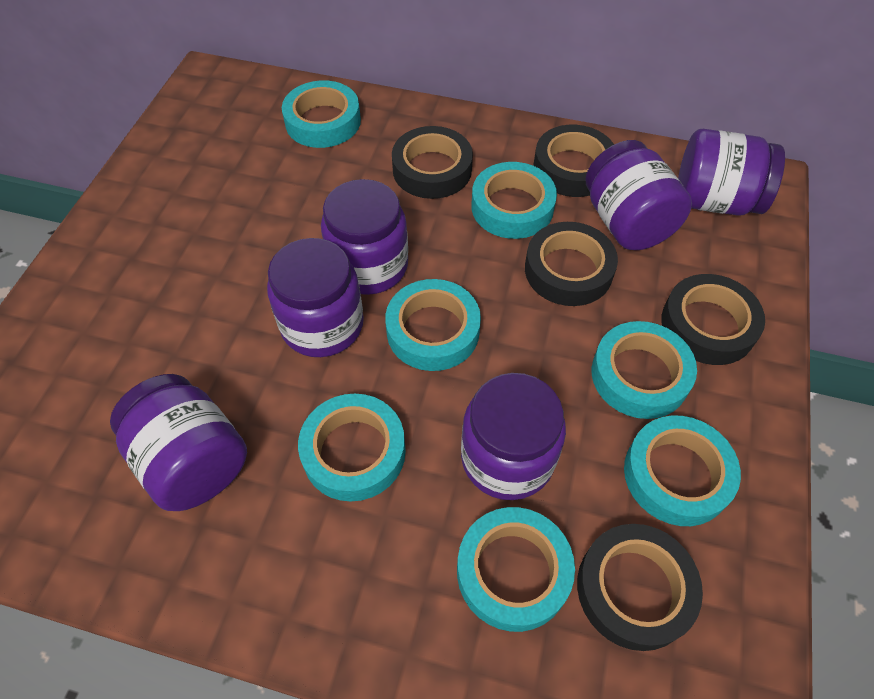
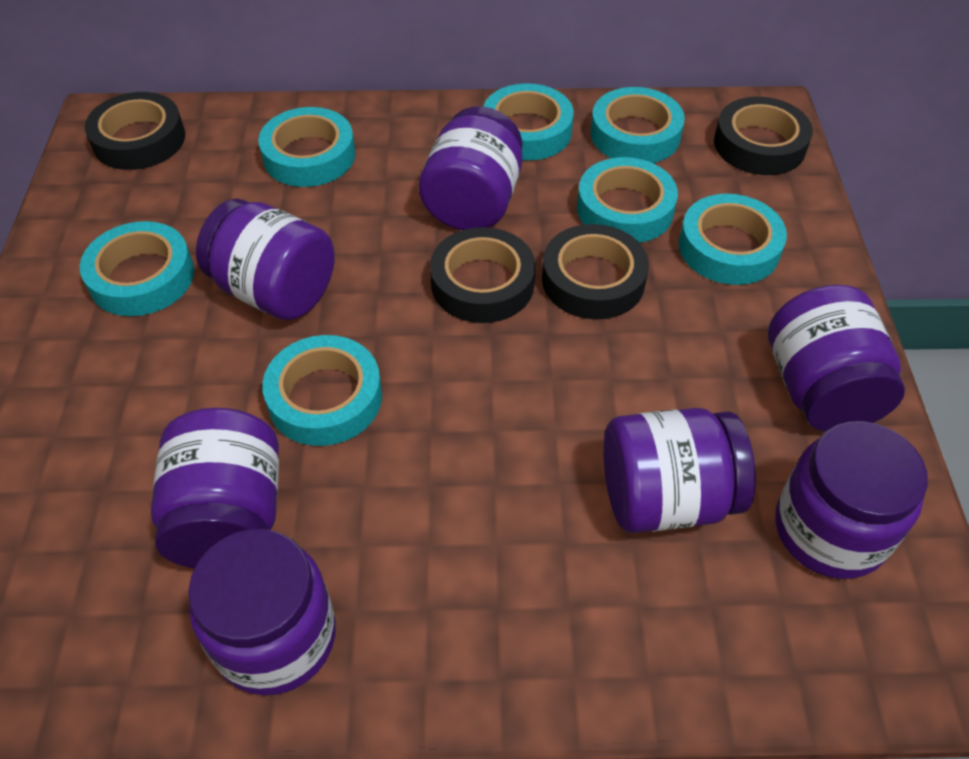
black tape: [392,126,473,199] [525,222,618,306] [533,125,614,197] [577,524,703,651] [661,274,765,365] = 5 -> [85,92,185,170] [430,227,536,323] [542,224,649,319] [714,97,813,175] = 4
purple jar: [110,374,247,511] [267,238,364,357] [321,179,408,295] [461,373,566,500] [585,140,692,250] [678,129,785,216] = 6 -> [151,408,279,568] [188,529,336,696] [196,199,335,321] [419,106,523,230] [604,408,756,533] [768,285,905,432] [775,421,928,579] = 7

